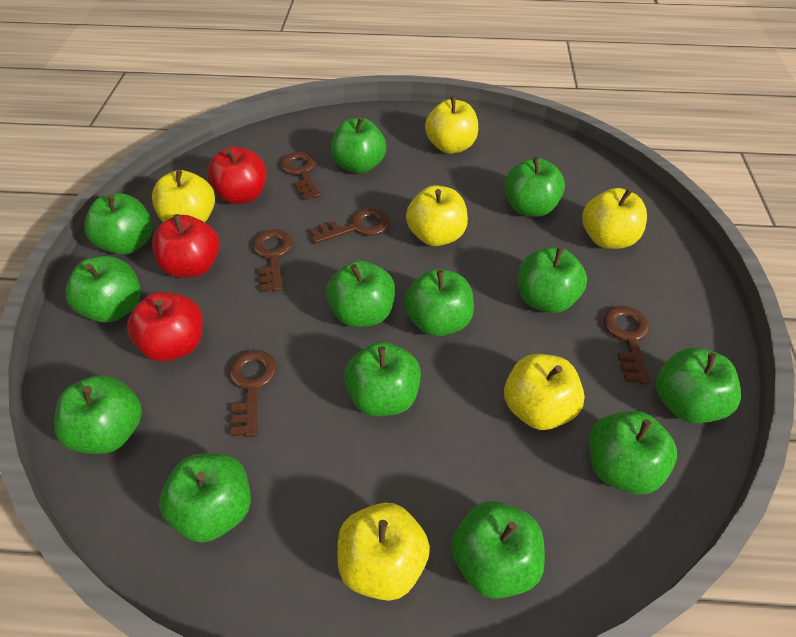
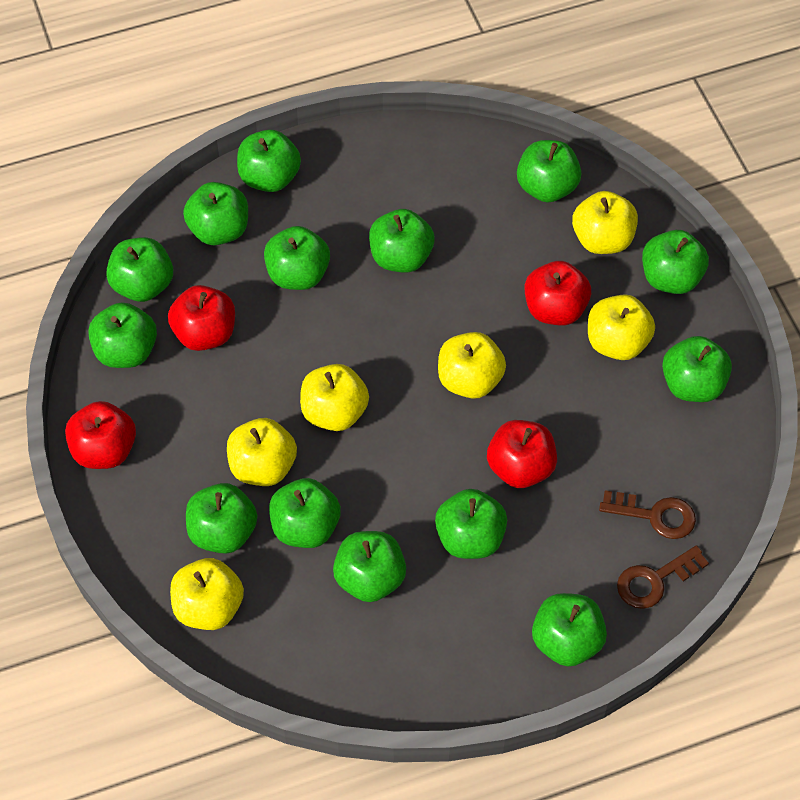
brown key: [229,350,276,437] [253,229,293,292] [281,152,321,200] [310,208,390,244] [604,306,650,384] = 5 -> [599,490,696,539] [617,545,709,609] = 2
green apple: [54,375,142,454] [66,256,141,323] [84,193,153,255] [159,453,251,543] [326,261,395,327] [331,117,386,174] [344,342,421,416] [404,269,474,337] [451,501,545,599] [504,157,565,217] [518,247,587,313] [589,411,677,494] [656,348,741,423] = 13 -> [88,302,157,368] [106,237,173,302] [183,182,248,245] [186,483,257,554] [237,130,301,192] [264,226,330,290] [269,478,341,548] [333,531,406,602] [369,209,435,273] [435,489,507,559] [517,140,581,203] [532,593,607,667] [642,230,709,294] [662,336,732,402] = 14
red apple: [127,292,203,362] [152,214,220,278] [207,146,267,204] = 3 -> [65,401,136,469] [168,285,235,351] [487,420,557,488] [525,261,591,325] = 4

